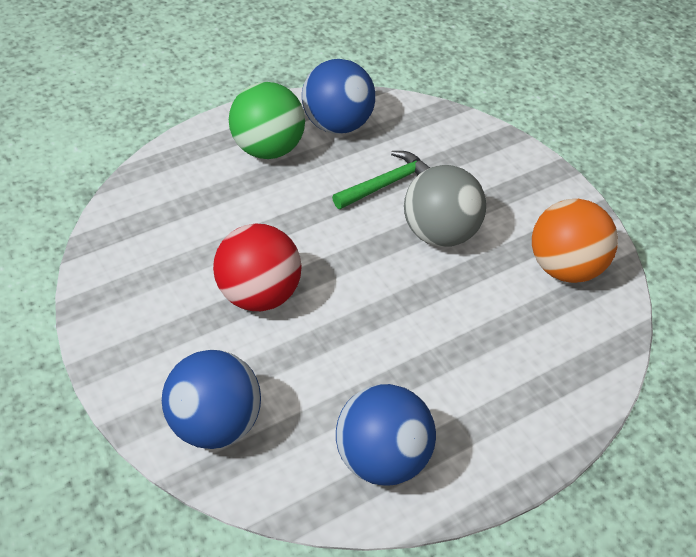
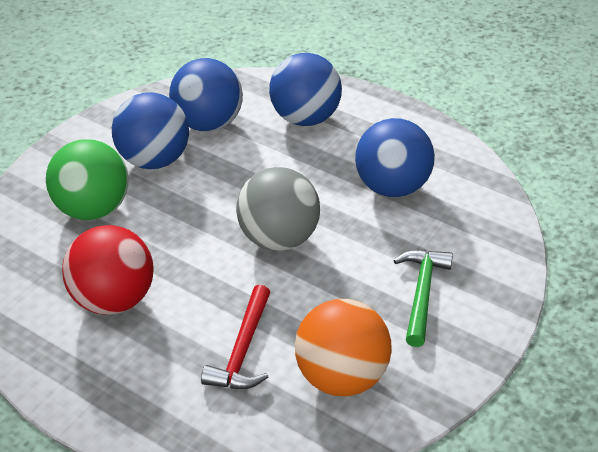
blue ball: [162,350,261,449] [302,59,375,134] [336,384,436,486] = 3 -> [112,92,189,169] [169,58,243,132] [269,53,342,126] [355,118,435,197] = 4
red hammer: none = 0 -> [201,285,271,389] = 1

